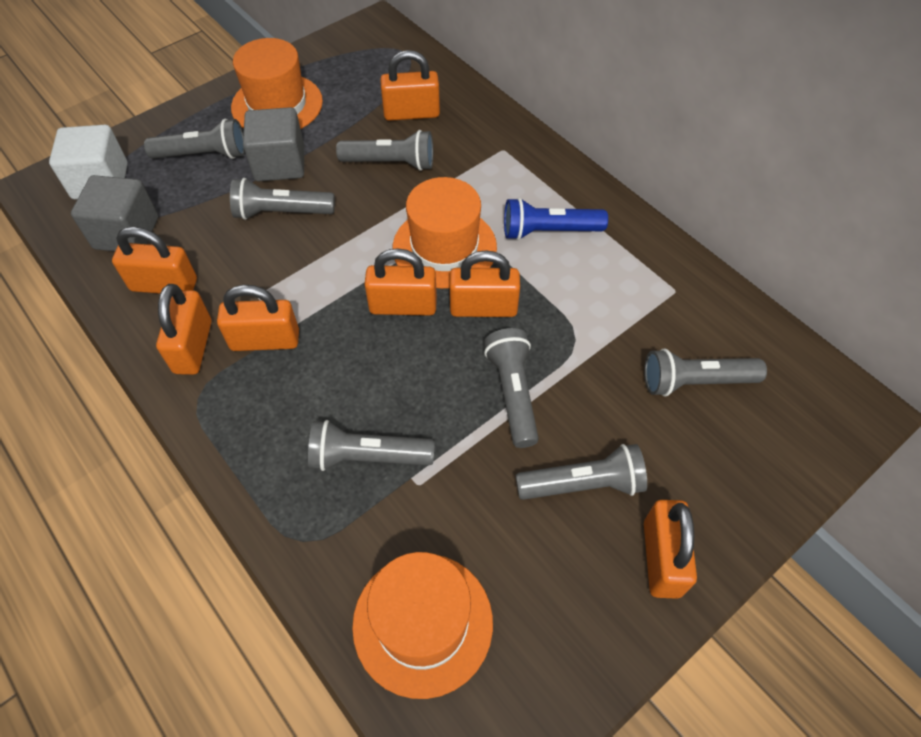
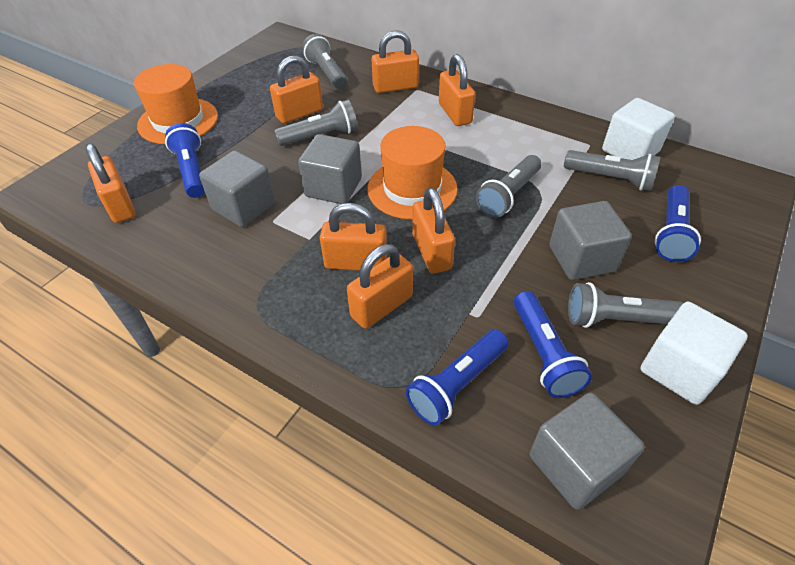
blue flashlight: [504,198,608,240] = 1 -> [165,123,205,198] [406,329,508,426] [514,291,592,398] [655,185,701,262] = 4
grey cube: [71,175,158,251] [243,107,304,181] = 2 -> [199,150,275,227] [298,134,362,204] [530,392,644,510] [549,201,632,280] = 4
grey flashlight: [144,119,245,159] [230,178,335,220] [308,420,435,471] [336,130,433,171] [484,328,539,448] [516,444,647,500] [644,349,767,396] = 7 -> [274,100,358,146] [302,34,348,90] [476,155,541,218] [564,150,660,191] [568,282,683,328] = 5
orange hat: [231,38,323,129] [352,552,493,699] [393,177,497,289] = 3 -> [134,64,218,144] [367,126,458,220] = 2
white cube: [49,125,128,199] = 1 -> [602,98,675,160] [641,302,748,405] = 2

